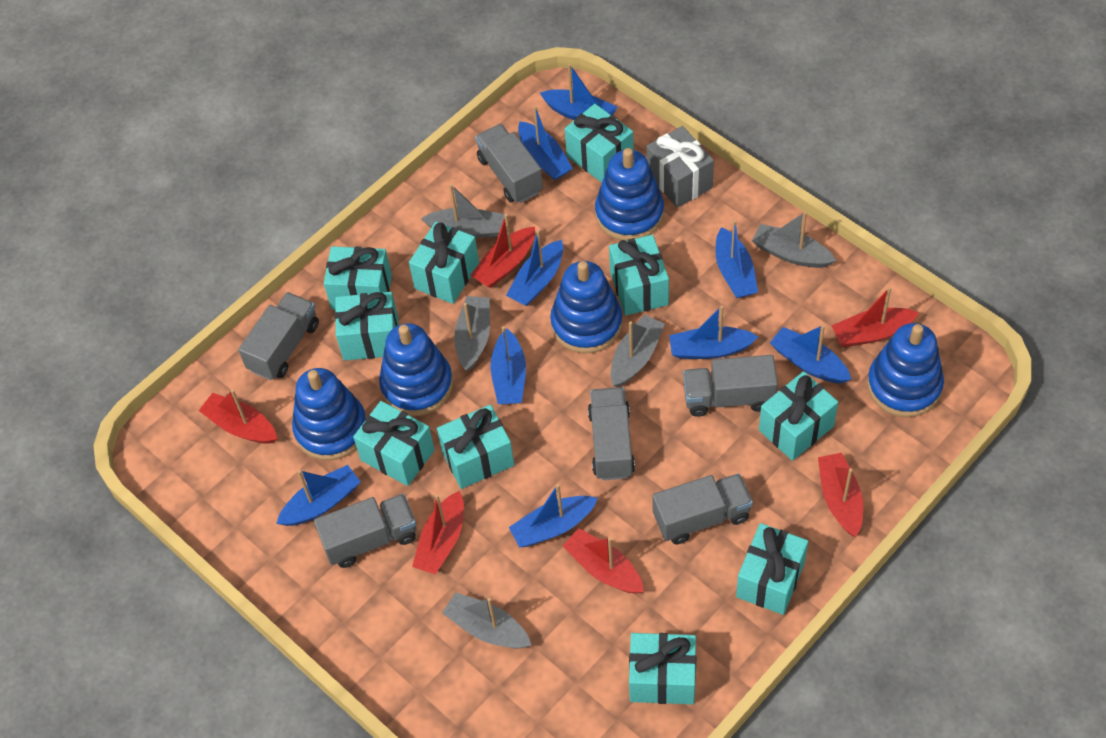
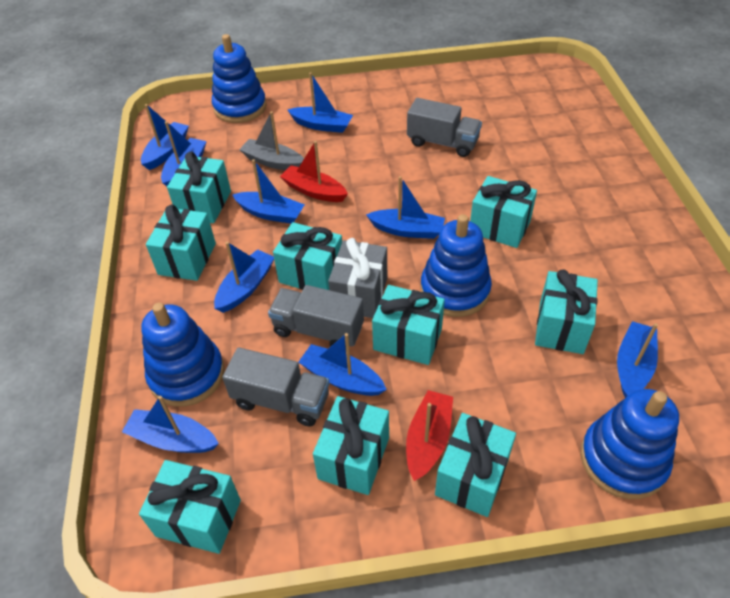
blue stacking toy: [292,368,366,461] [379,323,453,416] [550,261,622,353] [595,148,664,241] [867,323,944,417] = 5 -> [141,303,225,407] [212,34,267,123] [420,214,492,317] [580,389,679,499] = 4
grey boat: [421,184,505,238] [442,592,531,648] [454,296,490,371] [611,315,665,387] [752,211,836,268] = 5 -> [239,111,304,170] = 1
grey truck: [238,292,319,380] [314,494,416,568] [475,124,543,203] [588,387,635,480] [652,473,753,544] [683,355,778,417] = 6 -> [222,347,329,427] [268,285,364,347] [407,98,482,157] = 3
red boat: [199,390,277,444] [412,491,464,574] [471,214,535,288] [563,528,644,594] [818,453,863,537] [832,287,919,347] = 6 -> [280,141,348,202] [406,390,453,481] = 2
turquoise gift: [324,246,392,310] [335,292,399,361] [353,401,435,486] [409,222,479,304] [437,405,514,489] [565,104,634,183] [609,235,669,316] [629,633,696,704] [736,523,808,615] [759,371,838,461] = 10 -> [139,460,241,554] [146,204,216,281] [167,152,231,223] [273,222,342,290] [313,396,389,495] [372,285,445,365] [435,413,516,517] [470,176,537,248] [535,269,598,354] = 9

